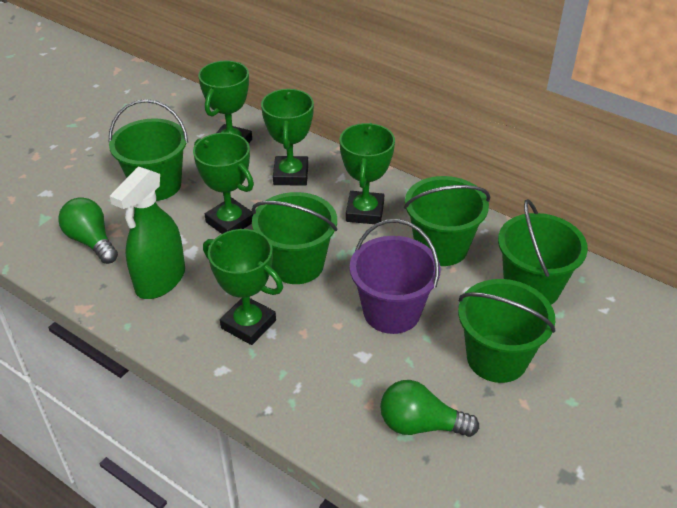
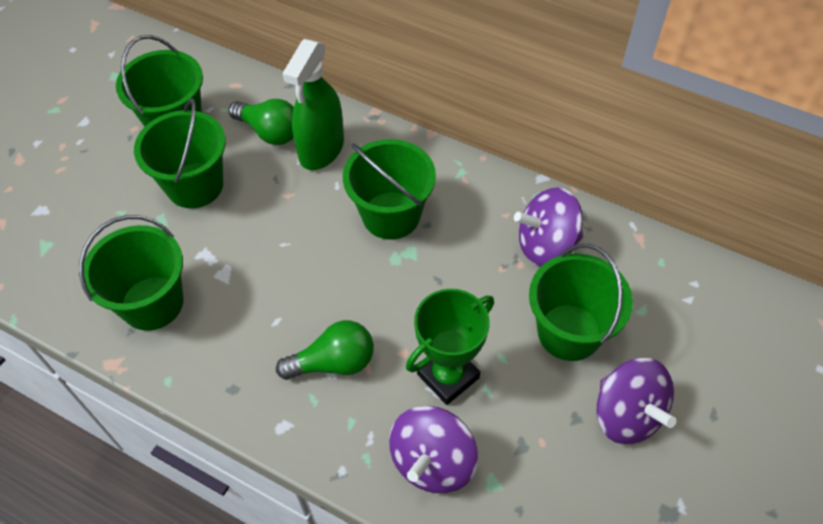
green trophy: [193,133,254,234] [198,61,252,143] [203,229,283,345] [261,89,314,186] [340,123,395,224] = 5 -> [406,289,494,405] = 1
purple bucket: [350,219,440,334] = 1 -> none = 0
purple spinning top: none = 0 -> [389,406,478,493] [514,187,583,266] [597,358,676,444] = 3

